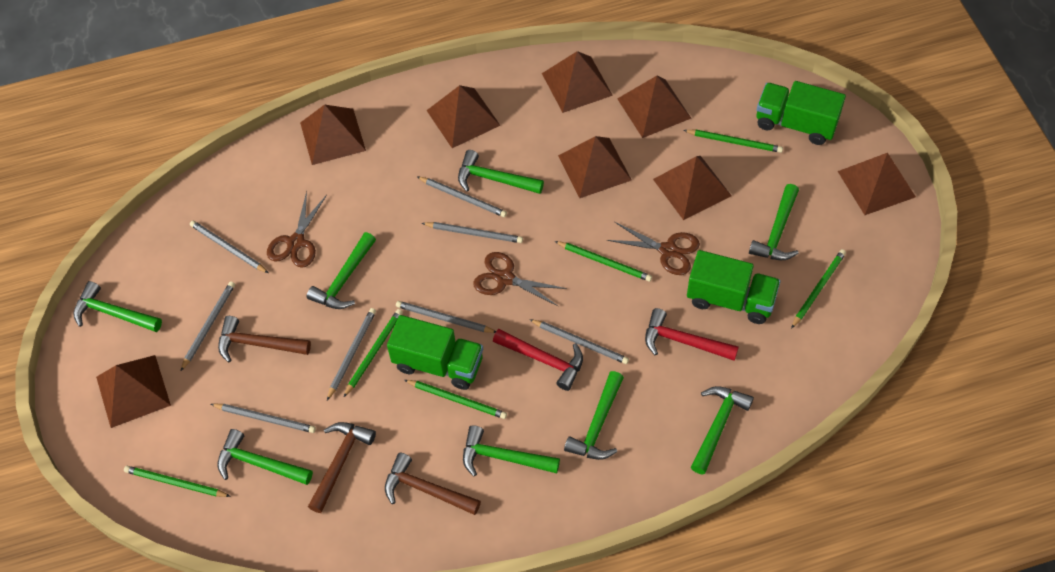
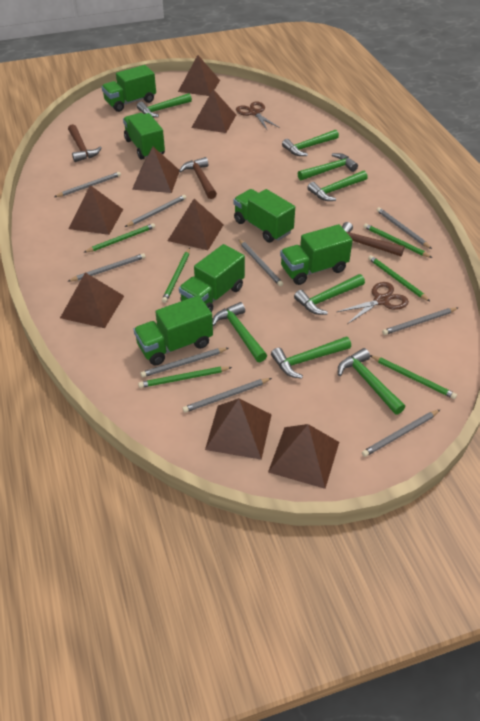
brown scissors: [267,191,327,268] [473,252,567,307] [607,222,700,275] = 3 -> [236,102,280,131] [337,282,409,324] = 2
green truck: [387,315,483,390] [687,250,781,324] [757,81,846,145] = 3 -> [101,65,156,112] [123,113,165,160] [133,295,213,365] [179,244,245,312] [234,189,295,243] [280,224,353,285] = 6
grey pencil: [181,281,235,371] [190,221,268,273] [211,404,316,433] [327,308,376,400] [396,301,496,333] [418,177,507,217] [422,222,523,243] [529,319,629,364] = 8 -> [55,172,121,197] [67,253,146,282] [125,195,186,227] [140,348,228,377] [183,378,272,413] [239,239,283,286] [362,410,440,457] [377,207,432,249] [382,308,458,335] = 9
red hammer: [493,329,583,391] [645,308,739,361] = 2 -> none = 0

